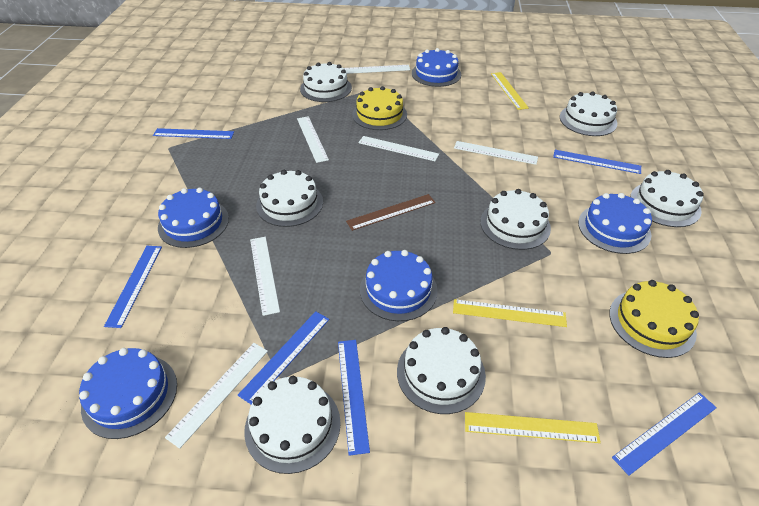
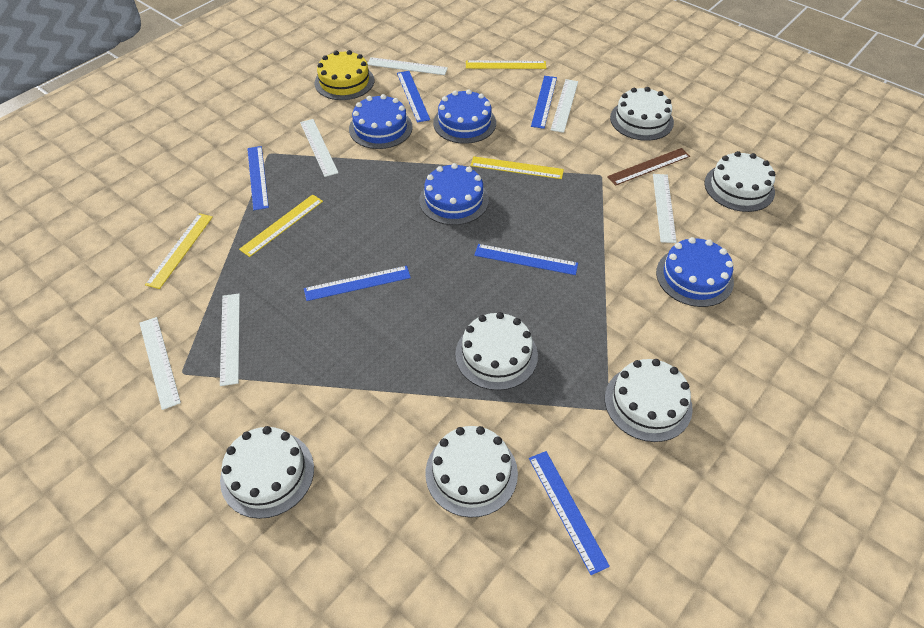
blue cake: [79,348,177,439] [158,188,229,248] [360,250,438,321] [412,48,461,87] [578,193,652,254] = 5 -> [349,94,413,149] [419,163,489,225] [433,89,496,144] [656,237,734,307] = 4
white cake: [244,376,341,474] [256,170,323,227] [300,62,352,102] [397,327,486,414] [480,189,551,250] [560,92,617,136] [630,170,704,227] = 7 -> [220,426,314,519] [425,426,518,518] [455,312,538,390] [605,359,693,442] [610,87,674,141] [704,151,775,212] = 6
yellow cake: [352,86,407,130] [610,280,699,358] = 2 -> [315,50,374,100] = 1
yellow ruler: [453,299,567,327] [465,412,601,443] [491,72,529,110] = 3 -> [145,213,213,289] [239,194,323,257] [466,60,546,69] [470,156,564,179] = 4

